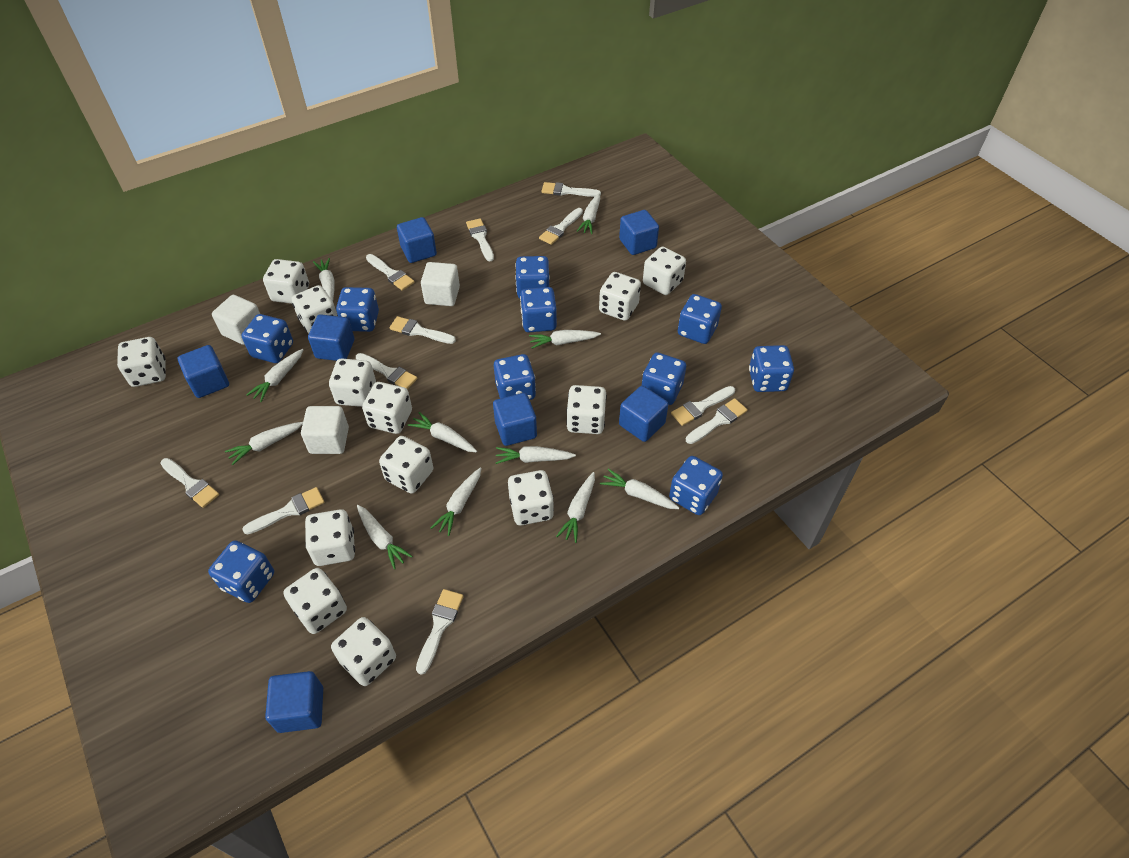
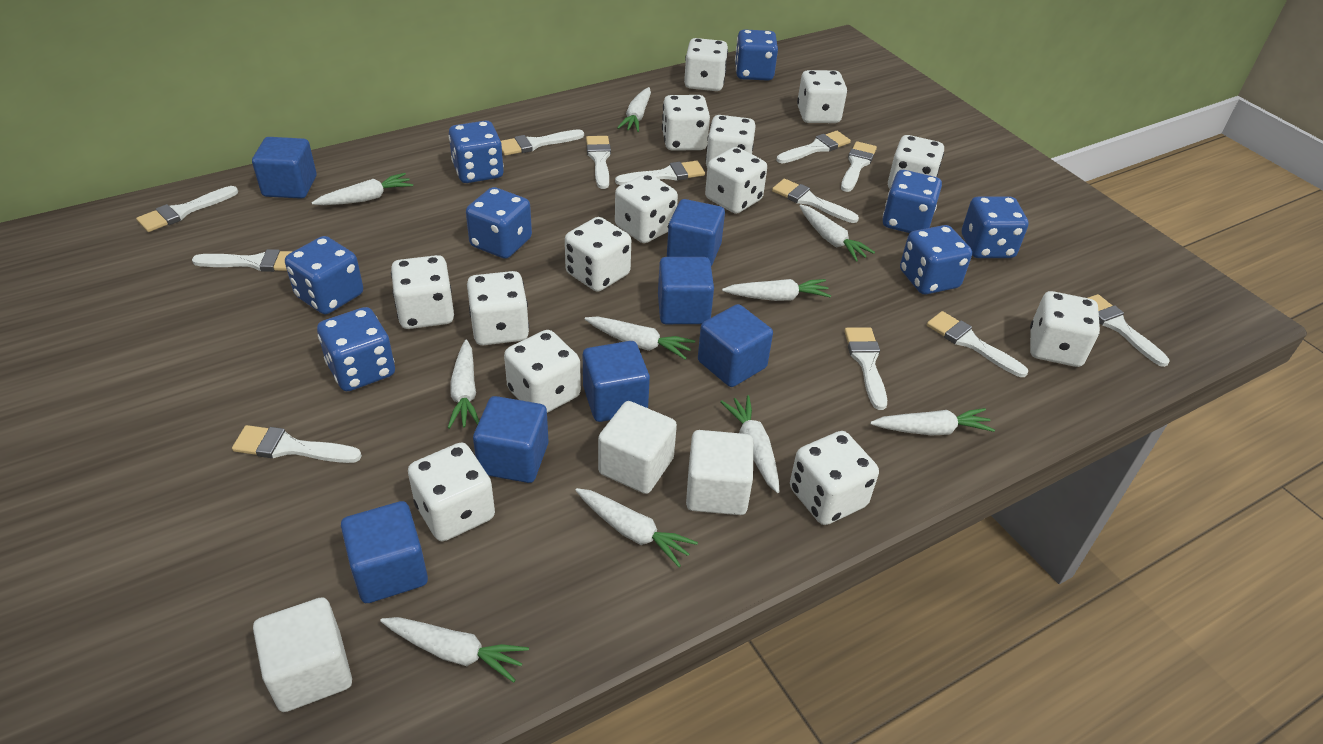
blue dice: [208,540,274,603] [242,314,293,363] [336,287,379,332] [494,354,536,400] [515,256,550,298] [520,287,557,332] [642,352,686,405] [669,456,723,515] [678,294,722,344] [749,345,794,392] = 10 -> [285,236,363,314] [317,307,395,391] [449,121,504,183] [466,187,532,259] [735,29,778,81] [883,170,942,233] [900,225,972,294] [962,196,1028,258] = 8
white brush: [160,458,219,508] [242,487,324,535] [356,353,417,389] [366,254,415,291] [389,316,456,344] [416,589,464,675] [466,218,494,261] [539,208,583,245] [542,182,601,197] [671,386,735,426] [686,398,748,444] = 11 -> [136,186,238,232] [192,249,293,272] [232,425,362,463] [501,129,584,156] [586,136,611,189] [615,161,705,185] [772,179,859,223] [776,131,851,163] [841,141,877,192] [844,327,887,410] [927,311,1028,377] [1088,294,1170,367] = 12
white carrot: [225,422,303,465] [246,349,304,402] [313,258,335,301] [357,505,413,569] [408,412,477,452] [431,468,482,536] [496,446,576,464] [529,330,601,349] [556,472,595,543] [577,193,600,234] [600,469,679,509] = 11 -> [311,173,413,205] [380,617,529,683] [448,340,479,429] [575,488,698,567] [585,317,695,360] [617,87,651,132] [720,395,779,493] [722,279,831,301] [799,204,875,262] [870,408,995,436] = 10
white dice: [117,337,166,387] [263,259,309,304] [283,568,347,634] [292,285,338,334] [305,509,355,566] [329,358,376,407] [331,617,396,686] [362,382,412,434] [379,436,433,494] [508,470,554,526] [566,385,607,434] [599,272,641,321] [643,247,686,295] = 13 -> [391,255,454,329] [408,443,495,541] [467,271,529,345] [504,330,581,413] [565,217,631,292] [615,174,678,243] [662,95,710,151] [684,38,728,91] [705,147,767,214] [706,115,756,167] [790,431,879,525] [797,70,847,123] [888,135,944,189] [1030,291,1100,367] = 14

